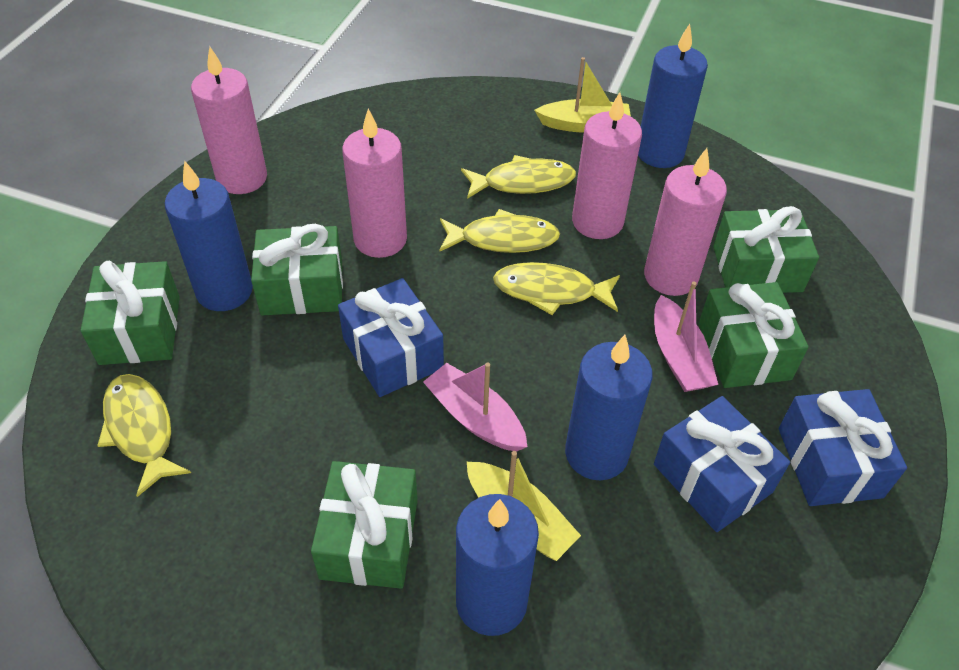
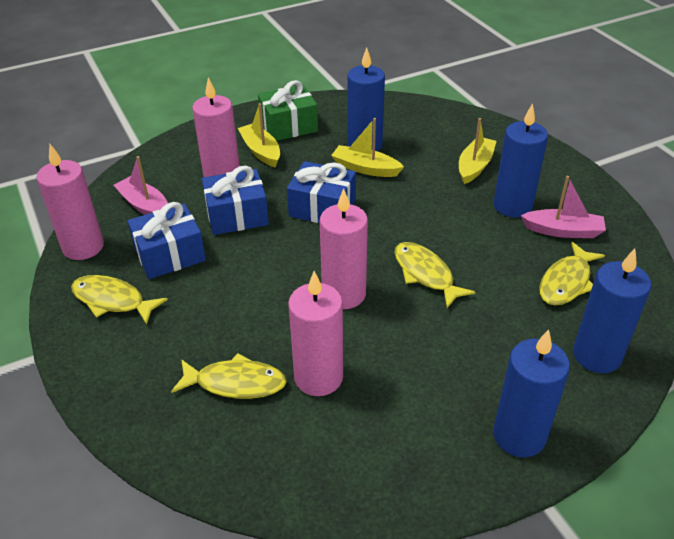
green gift: [81,261,180,365] [251,224,343,315] [311,461,418,589] [698,282,809,388] [713,206,819,293] = 5 -> [258,80,318,141] = 1
yellow boat: [467,451,581,561] [534,57,631,132] = 2 -> [238,103,280,168] [331,118,404,177] [459,118,497,184] = 3

